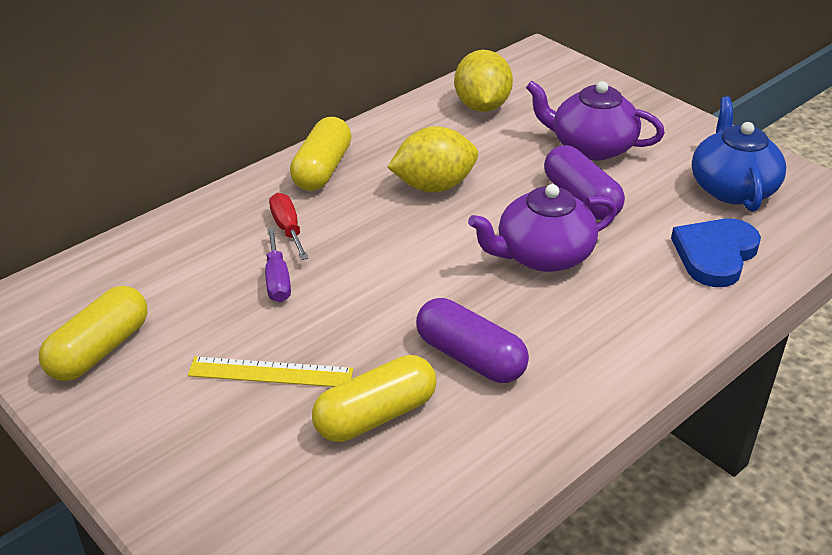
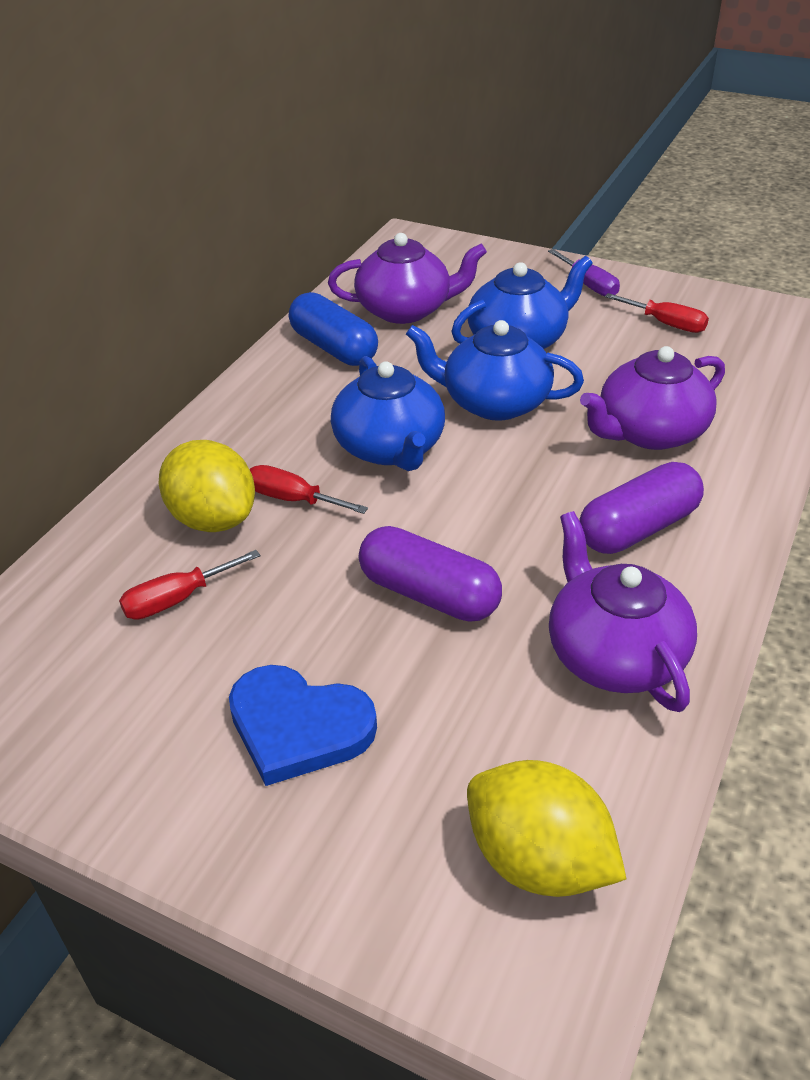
blue capsule: none = 0 -> [289,292,378,366] = 1
blue teapot: [692,96,786,212] = 1 -> [331,356,445,471] [406,320,584,421] [452,256,593,349] = 3
purple teapot: [468,184,617,272] [526,81,665,160] = 2 -> [328,233,487,324] [549,511,697,712] [580,346,725,450] = 3
red screwdriver: [269,193,309,260] = 1 -> [119,550,260,620] [249,465,368,514] [605,293,709,333] = 3
yellow capsule: [39,286,147,381] [290,117,351,191] [312,355,437,442] = 3 -> none = 0
yellow ruler: [188,357,353,387] = 1 -> none = 0

